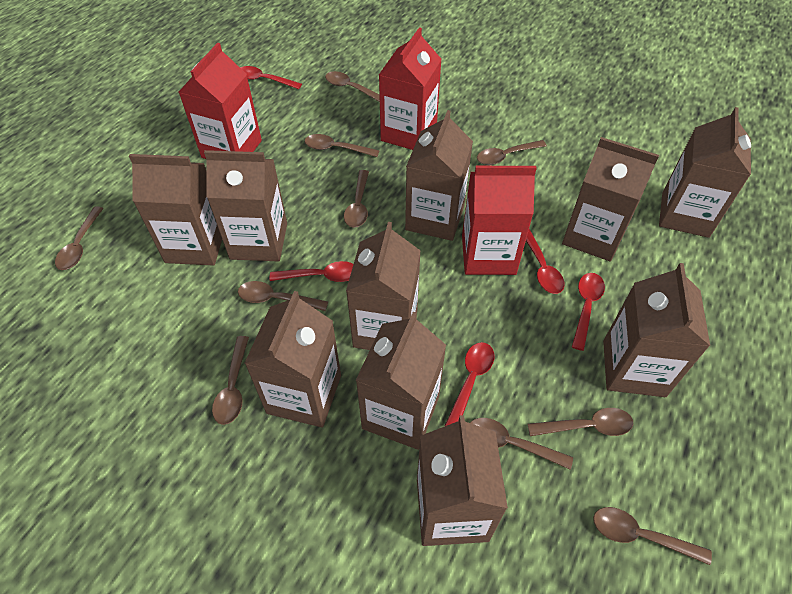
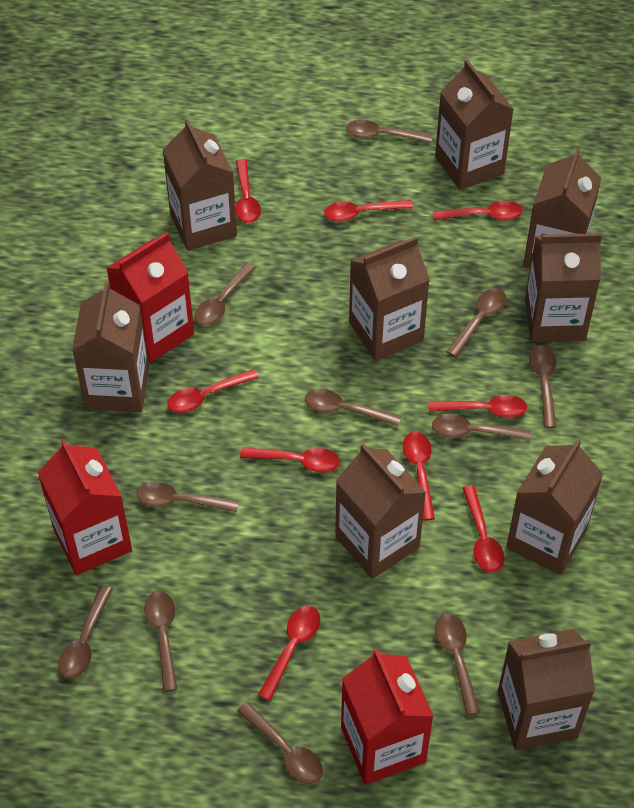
brown carton: [129,154,222,265] [204,150,287,261] [244,291,341,428] [346,222,421,350] [356,312,446,450] [405,110,473,241] [417,415,508,546] [562,137,659,262] [603,263,710,397] [659,107,751,238] = 10 -> [72,282,149,412] [163,119,237,251] [335,443,426,579] [349,236,430,361] [435,59,513,190] [498,629,595,750] [506,439,603,575] [523,148,601,269] [525,233,602,342] = 9
brown spoon: [55,206,104,270] [212,336,249,425] [238,281,328,311] [305,134,379,157] [325,71,380,102] [344,170,369,228] [470,418,573,469] [477,140,547,165] [527,408,633,436] [593,507,712,565] = 10 -> [58,585,113,679] [137,482,239,512] [144,591,177,692] [195,262,256,326] [237,702,323,784] [305,389,401,426] [346,120,432,143] [432,414,531,441] [435,614,480,716] [446,288,506,357] [529,345,557,428] = 11
red spoon: [240,66,302,89] [270,261,353,282] [445,342,494,426] [526,229,565,294] [572,273,605,351] = 5 -> [167,369,259,413] [235,159,261,223] [240,447,340,472] [258,606,320,701] [324,200,413,222] [403,432,435,521] [429,395,527,418] [433,200,523,220] [462,485,504,573] = 9

